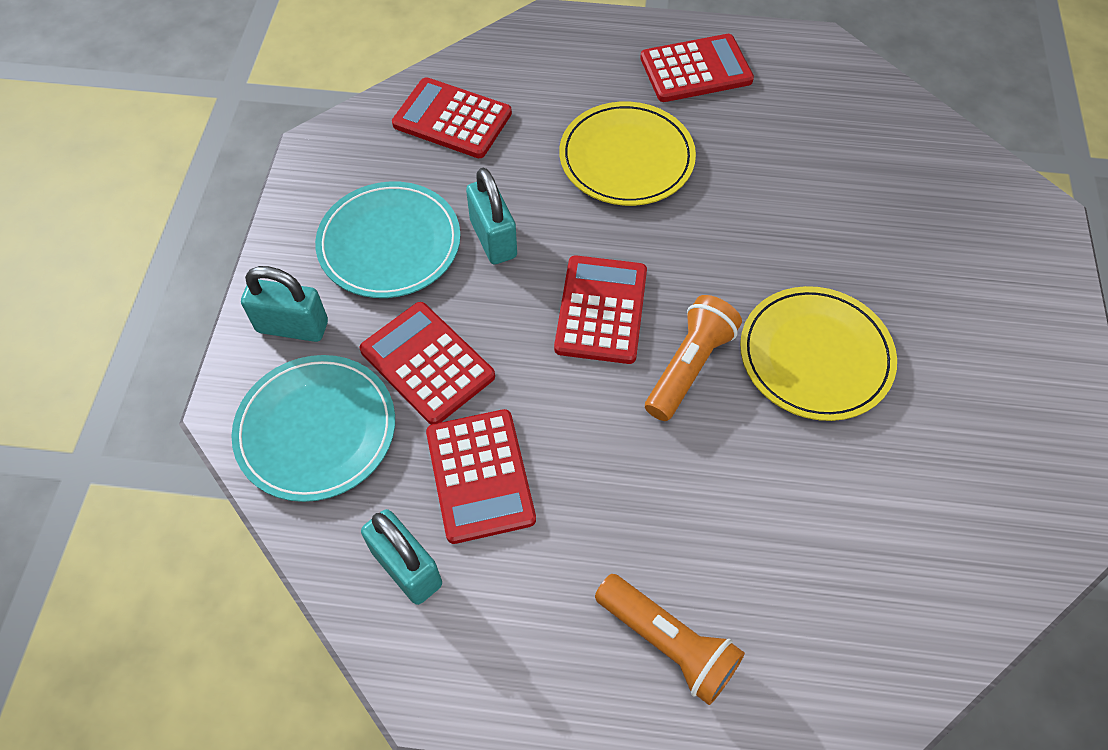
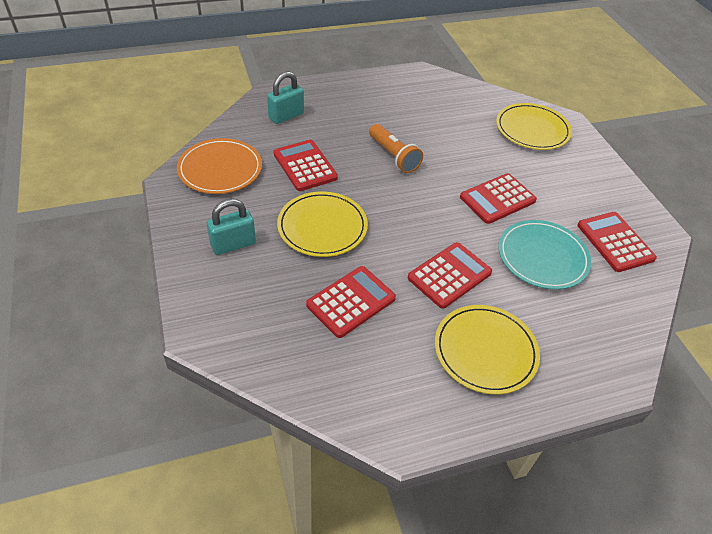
orange flashlight: [595,574,745,705] [645,295,742,421] = 2 -> [369,124,423,173] = 1
orange plate: none = 0 -> [177,138,262,194] = 1
turquoise padlock: [241,266,328,342] [361,509,442,605] [466,168,517,264] = 3 -> [207,199,256,255] [267,71,304,124] = 2
turquoise plate: [232,355,395,502] [315,181,460,298] = 2 -> [498,220,591,290] = 1
yellow plate: [559,102,696,206] [740,286,897,421] = 2 -> [277,192,368,257] [435,305,540,395] [496,103,572,150] = 3

